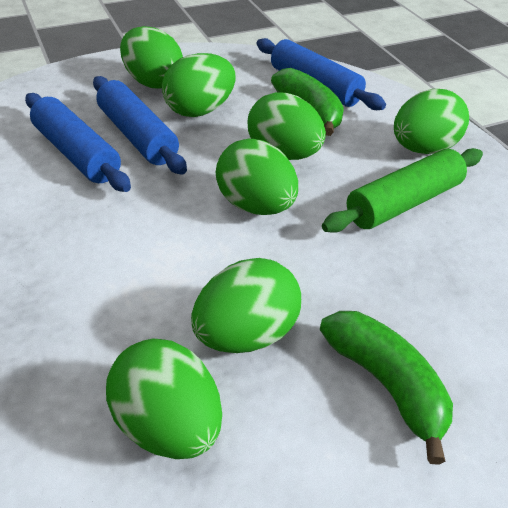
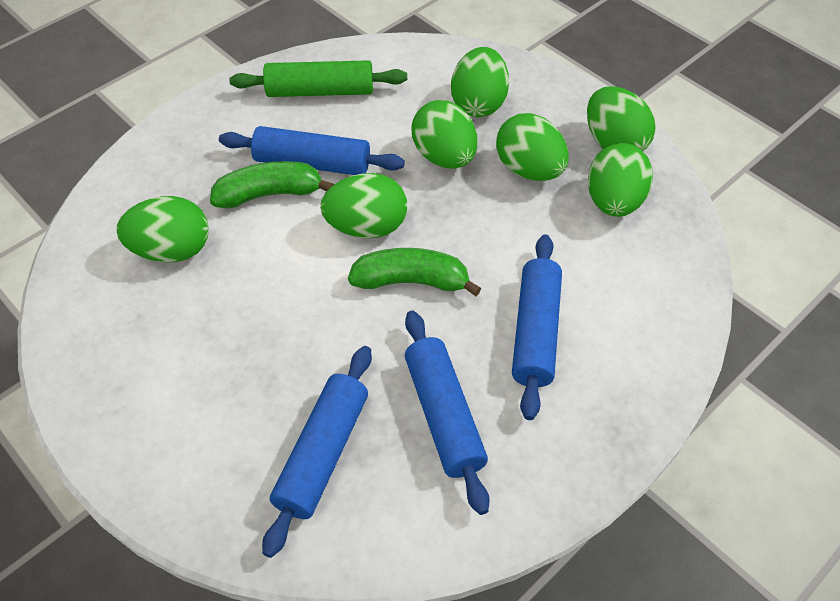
blue rolling pin: [25,93,131,192] [93,76,187,174] [257,38,386,110] = 3 -> [219,126,405,175] [262,346,372,558] [405,311,490,515] [512,235,562,420] = 4

